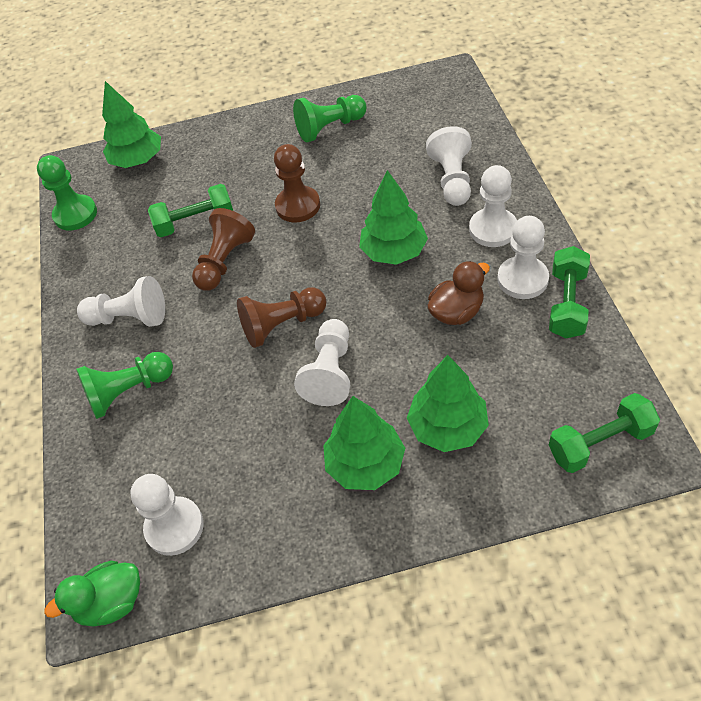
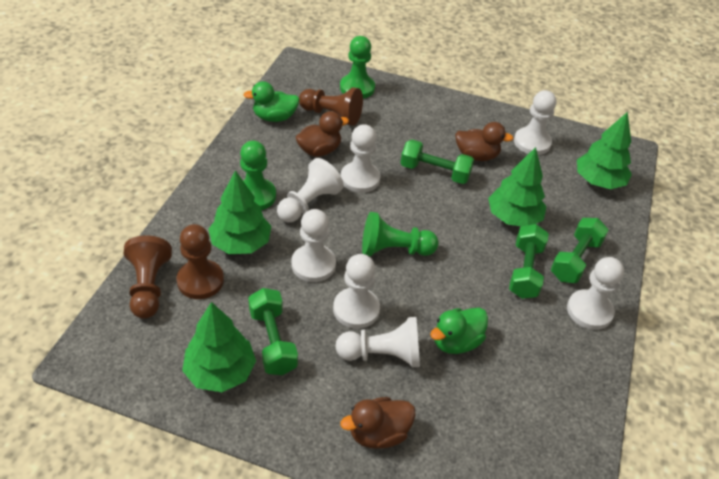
brown duck: [428,261,490,325] = 1 -> [295,111,349,156] [340,397,416,448] [455,122,514,161] = 3
green duck: [44,561,140,627] = 1 -> [244,81,300,122] [430,308,488,354] = 2
green dumbbell: [148,184,233,237] [549,246,590,338] [549,393,660,473] = 3 -> [248,288,298,375] [400,139,474,184] [509,224,549,299] [551,218,609,283] = 4
white pawn: [77,276,165,327] [130,474,204,556] [294,319,350,406] [426,126,472,206] [469,165,517,247] [497,216,549,299] = 6 -> [277,158,344,223] [291,209,336,282] [333,254,380,329] [336,317,420,367] [341,124,381,193] [514,90,556,155] [567,257,624,330] = 7

